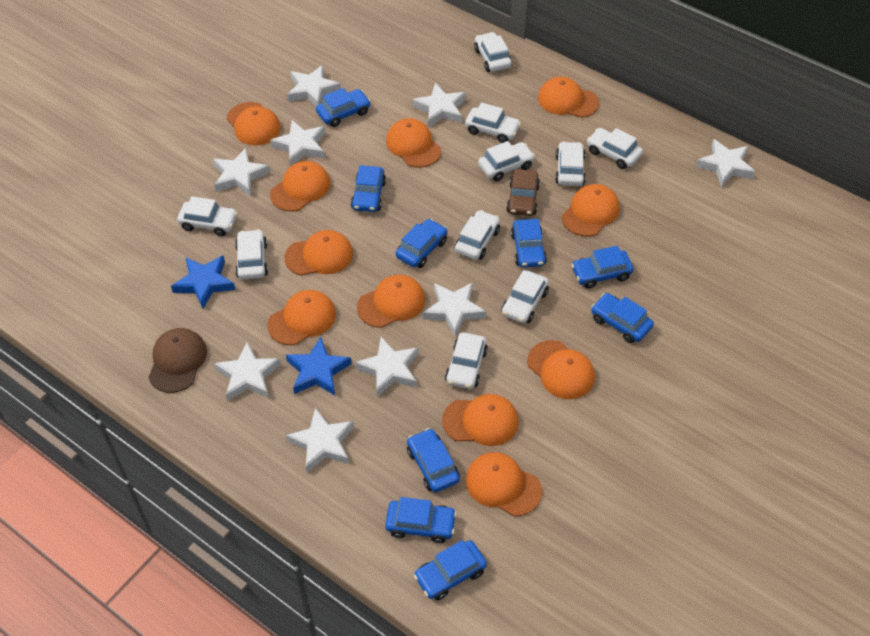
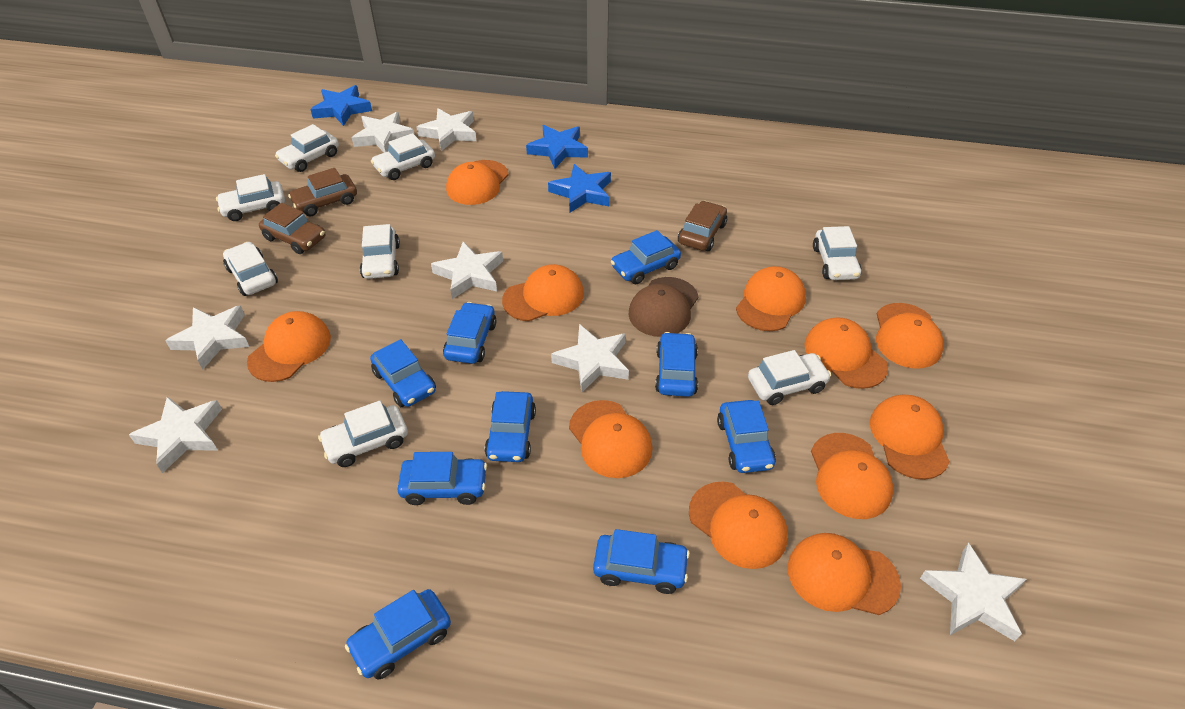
blue star: [171,255,235,309] [286,337,352,395] = 2 -> [310,85,372,126] [526,125,588,169] [548,164,611,213] = 3
brown car: [506,169,540,216] = 1 -> [259,203,325,254] [288,168,357,216] [678,201,727,251] = 3
white car: [177,196,238,236] [235,229,268,280] [445,332,488,389] [455,210,500,260] [465,102,521,143] [474,32,512,72] [478,141,535,181] [501,270,549,323] [555,141,586,186] [587,128,643,169] = 10 -> [216,174,285,221] [223,242,278,296] [275,124,339,172] [318,401,408,467] [360,224,400,279] [371,133,435,180] [748,350,831,405] [813,226,862,280] = 8
white star: [213,148,270,196] [214,342,281,401] [270,120,325,166] [286,408,354,473] [287,65,341,106] [355,337,419,397] [412,83,466,127] [423,282,486,337] [696,139,755,187] = 9 -> [129,396,222,473] [165,305,249,369] [352,112,414,153] [416,108,476,151] [431,242,503,299] [551,324,629,393] [920,543,1027,641] = 7

